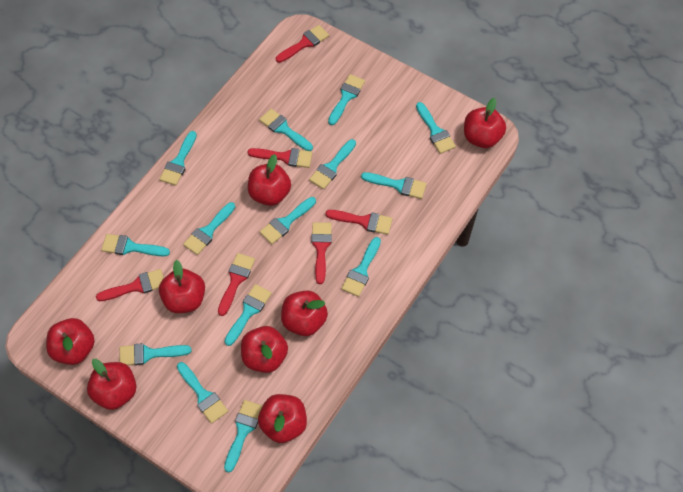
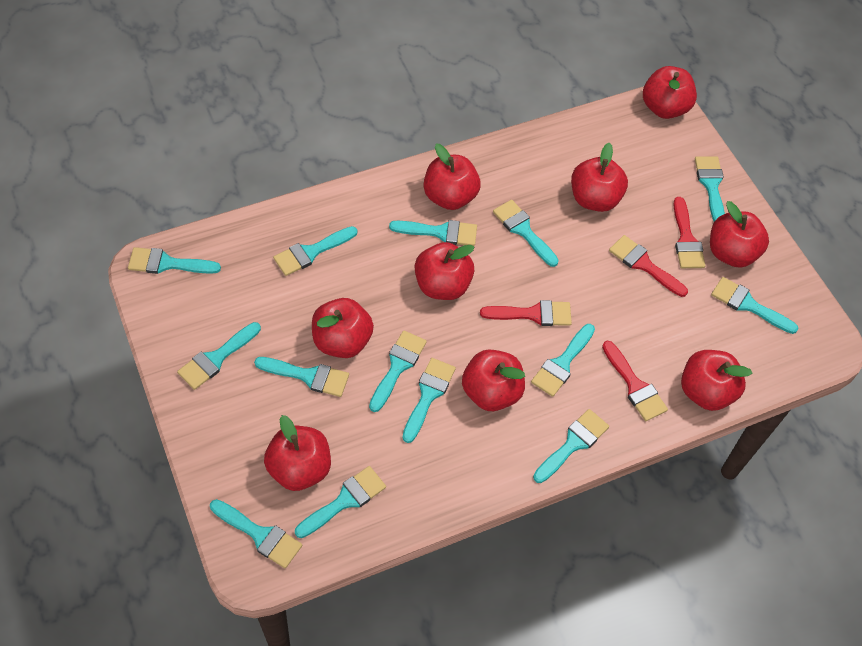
red apple: [46,318,95,365] [87,359,136,410] [159,260,205,313] [241,326,288,373] [248,154,291,206] [258,394,307,443] [281,291,328,336] [464,98,506,148] = 8 -> [264,415,331,491] [312,298,374,358] [415,242,474,300] [424,144,481,210] [462,349,525,411] [571,143,628,212] [643,66,697,119] [681,350,752,411] [710,201,769,268] = 9
red brush: [96,269,164,301] [218,253,255,316] [248,148,312,168] [276,25,329,63] [311,222,332,284] [326,210,393,235] = 6 -> [480,300,572,326] [602,341,668,421] [609,235,688,297] [673,197,705,268] = 4

